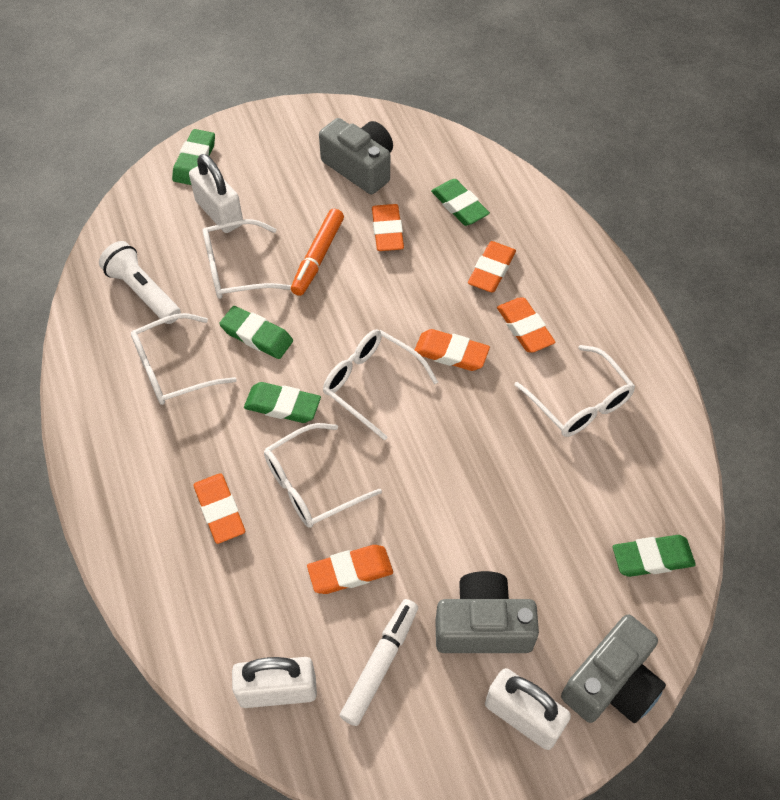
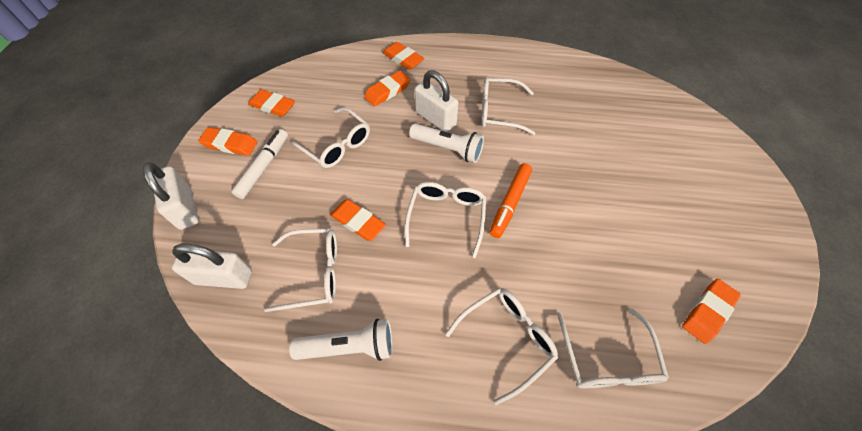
green eraser: [172,129,215,185] [219,306,293,359] [244,382,321,423] [431,179,490,226] [613,535,696,577] = 5 -> none = 0
grey camera: [319,118,393,194] [435,571,539,653] [561,615,666,723] = 3 -> none = 0
white flashlight: [99,241,181,324] = 1 -> [289,319,393,361] [409,123,484,163] = 2
white glasses: [131,313,237,405] [203,219,291,299] [264,423,382,528] [323,329,438,441] [515,345,635,437] = 5 -> [264,228,337,312] [290,107,370,168] [405,182,486,258] [445,287,558,405] [481,77,536,135] [557,308,669,388] = 6

